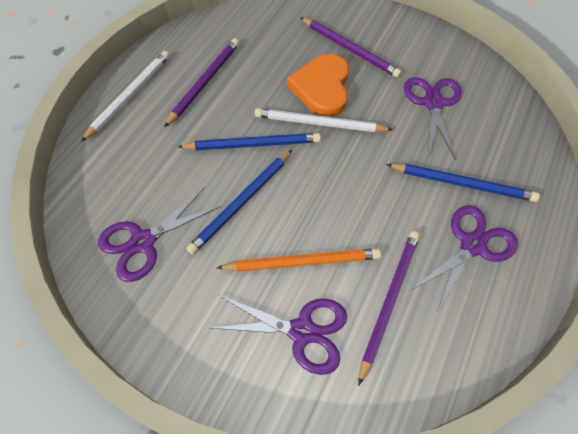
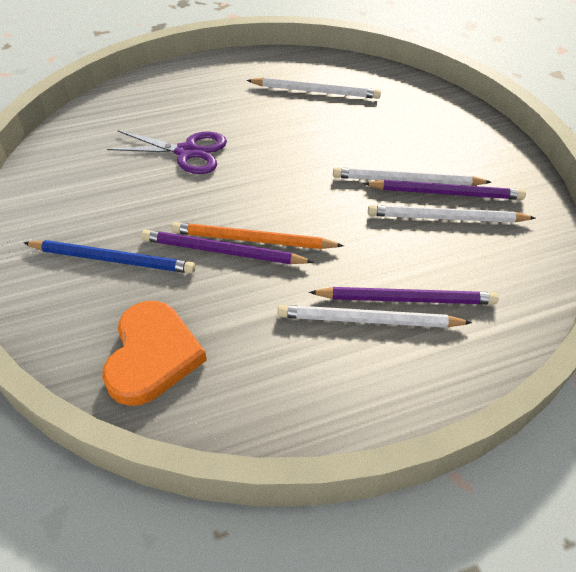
blue pencil: [178,133,321,151] [186,150,292,255] [386,164,540,202] = 3 -> [23,240,195,273] = 1
purple scissors: [98,187,221,282] [211,295,347,375] [404,77,462,160] [411,205,518,314] = 4 -> [107,130,227,174] = 1
white pencil: [81,51,170,142] [255,108,393,132] = 2 -> [247,78,381,99] [278,305,472,328] [333,167,491,186] [368,205,535,223] = 4

